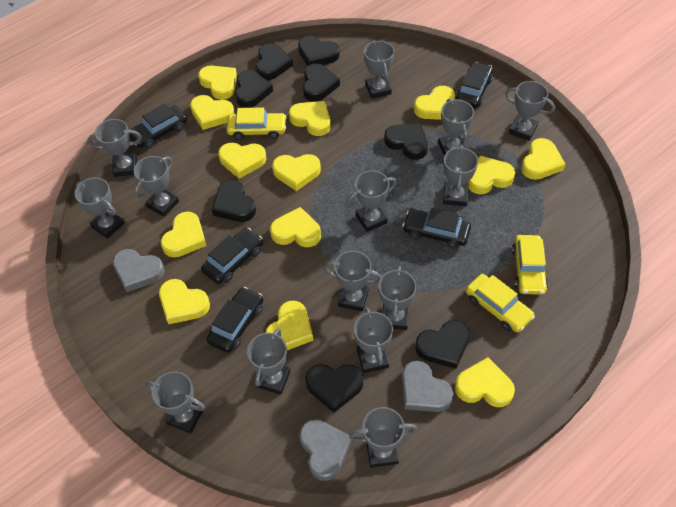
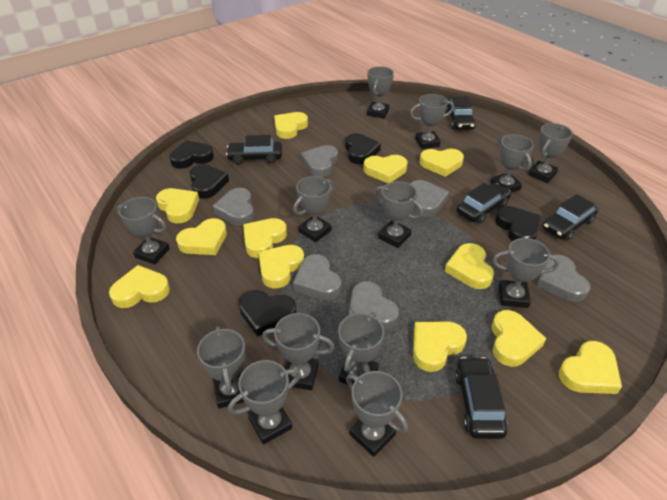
black heart: [212,180,256,222] [235,70,273,108] [256,44,293,80] [298,36,340,66] [303,63,340,102] [305,364,363,413] [384,123,428,160] [415,320,470,369] = 8 -> [169,140,214,169] [190,164,229,199] [239,290,297,337] [345,133,381,164] [495,206,541,241] = 5
grey heart: [113,249,165,292] [299,420,352,481] [402,361,453,412] = 3 -> [213,188,254,225] [293,254,342,300] [301,145,338,177] [348,281,399,330] [410,180,449,217] [537,255,590,302] = 6
grey trophy: [75,177,125,239] [87,119,141,177] [134,156,179,217] [146,371,205,434] [247,328,290,395] [324,251,382,312] [347,170,397,232] [349,407,417,468] [354,307,393,373] [364,40,394,99] [378,266,416,330] [438,99,474,156] [443,145,478,206] [505,81,555,141] = 14 -> [117,197,170,265] [197,326,246,409] [228,360,301,445] [262,313,335,390] [293,176,334,242] [338,312,384,385] [346,371,408,457] [367,66,394,119] [374,181,423,248] [410,94,454,149] [490,134,534,193] [492,238,559,308] [528,123,573,183] = 13
yellow car: [226,107,287,140] [466,274,535,333] [512,235,548,295] = 3 -> none = 0
yellow heart: [159,279,210,324] [161,212,207,258] [190,95,235,130] [198,65,237,100] [218,143,266,179] [265,301,314,350] [270,207,321,247] [272,154,321,191] [289,101,331,136] [414,86,455,120] [455,357,515,407] [468,156,515,194] [521,138,565,180] = 13 -> [109,265,170,308] [156,188,199,223] [176,218,227,255] [243,218,287,258] [258,245,304,288] [274,112,308,139] [363,155,407,183] [413,321,467,372] [420,149,464,177] [445,243,494,289] [492,310,546,367] [559,341,622,394] = 12

